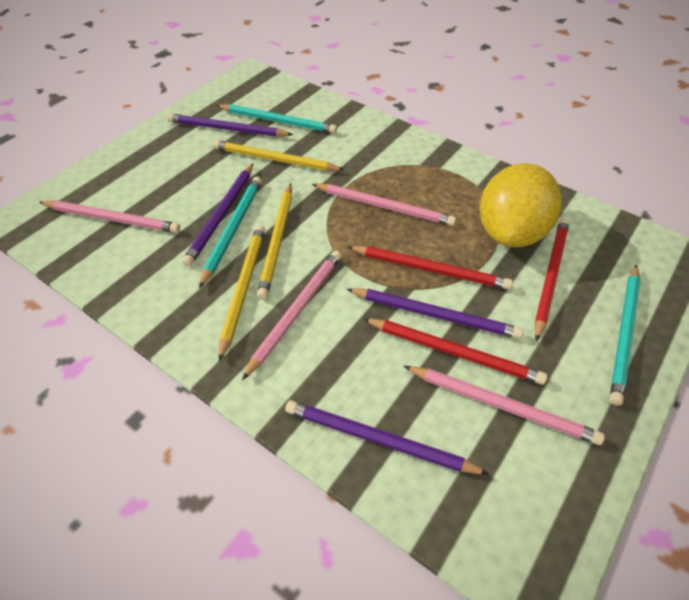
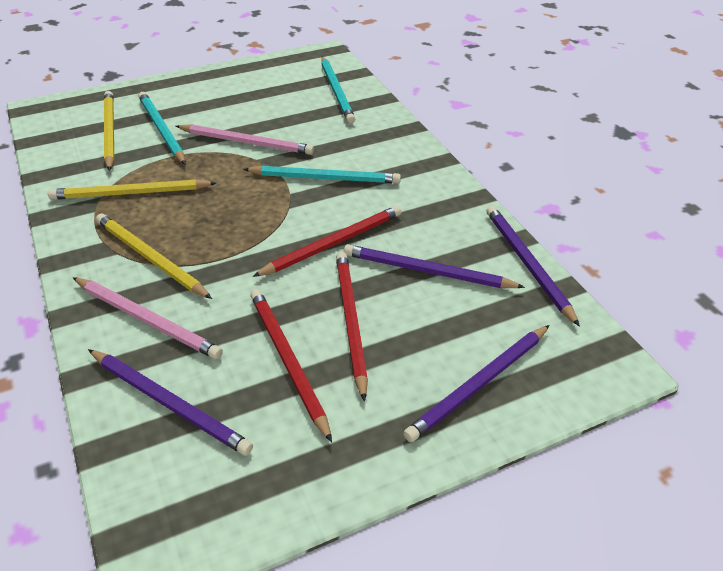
pink pencil: [39,200,180,233] [242,250,342,380] [312,184,456,226] [404,366,605,445] = 4 -> [73,277,223,359] [176,124,314,155] = 2
yellow lemon: [480,163,562,247] = 1 -> none = 0

